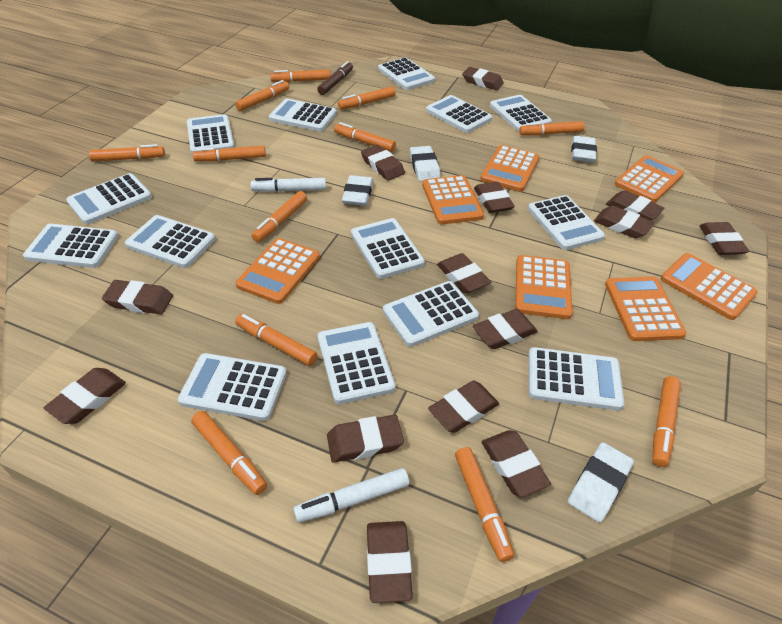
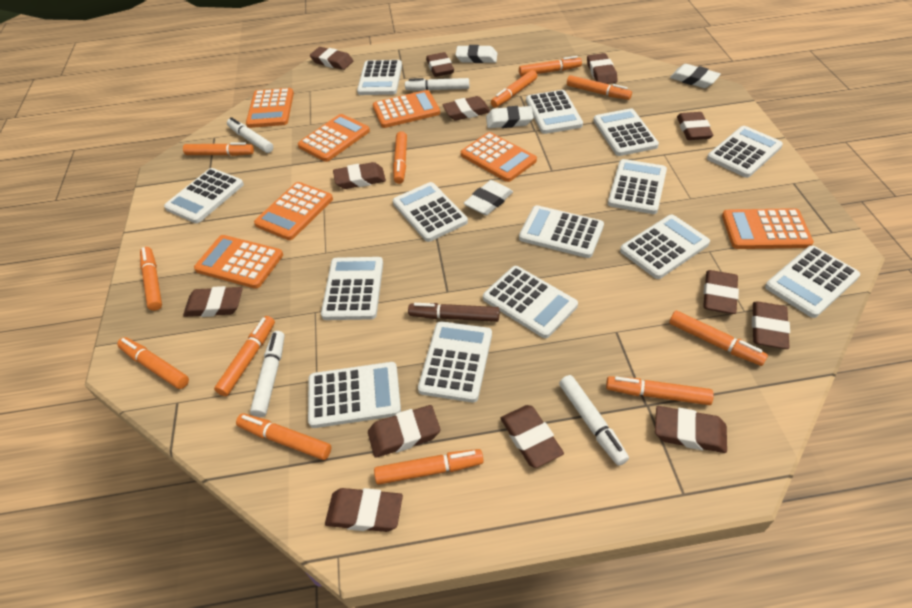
brown eraser: [44,368,126,424] [102,280,173,314] [327,415,404,462] [361,145,405,181] [367,521,413,603] [428,381,499,433] [437,253,491,294] [462,67,504,90] [473,309,538,349] [474,182,515,213] [482,430,551,497] [594,206,654,238] [606,190,665,220] [700,222,749,255] = 14 -> [183,286,243,317] [310,47,353,70] [325,488,403,532] [333,162,386,189] [368,405,440,458] [426,52,454,77] [442,96,490,121] [500,405,564,468] [587,53,618,84] [655,406,727,453] [677,112,713,140] [703,270,739,314] [752,301,790,349] = 13
white marker: [250,178,326,192] [293,468,409,523] = 2 -> [227,117,274,153] [250,331,285,417] [405,78,469,91] [559,375,629,466] = 4

